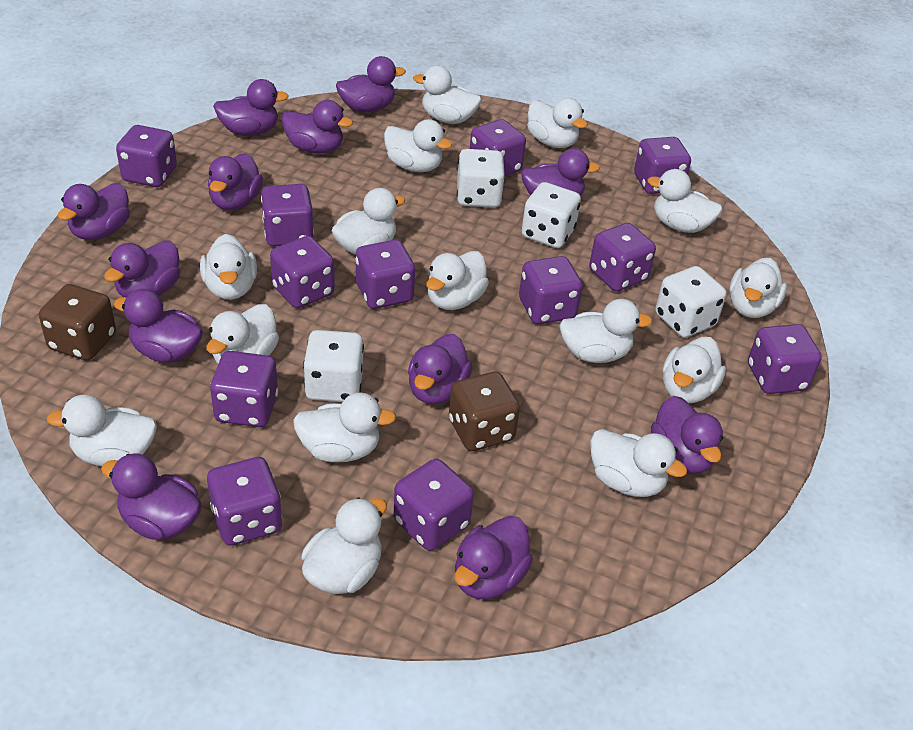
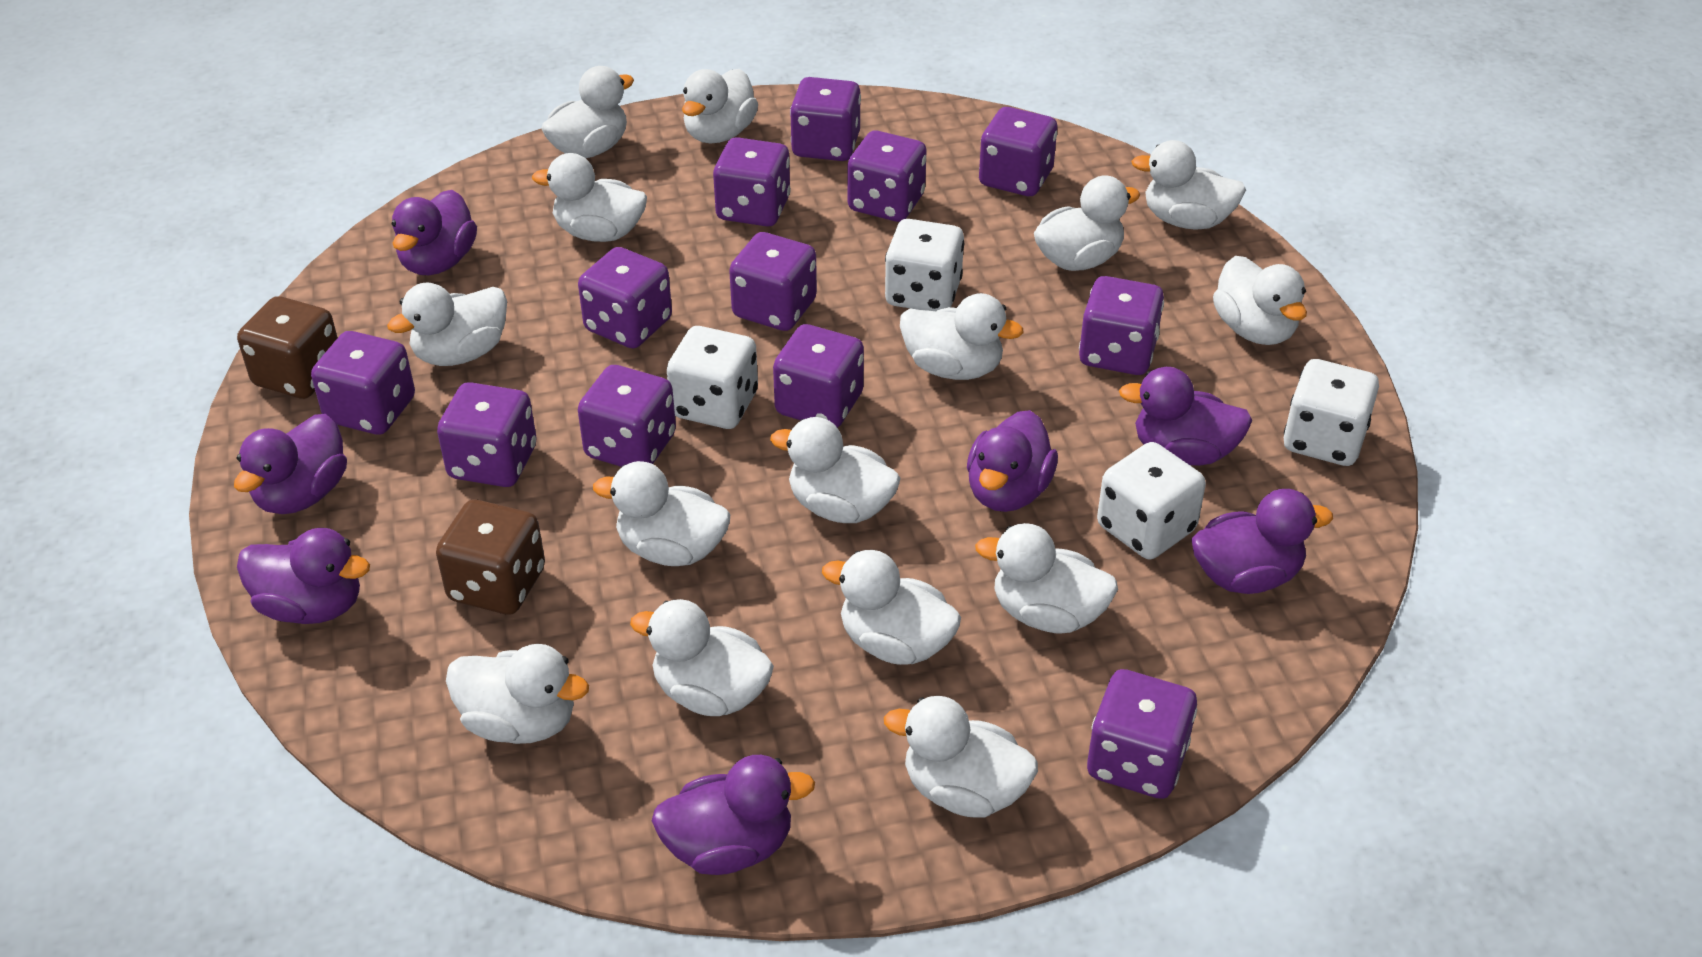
purple duck: [58,183,130,240] [101,454,202,540] [104,240,180,297] [113,289,203,362] [208,153,263,210] [213,79,289,136] [282,100,353,154] [336,56,406,113] [408,334,472,405] [455,516,533,599] [521,148,600,196] [651,396,723,473] = 12 -> [234,414,347,514] [237,528,370,624] [392,190,477,275] [652,755,815,875] [967,410,1058,512] [1119,367,1252,466] [1191,489,1333,594] = 7

